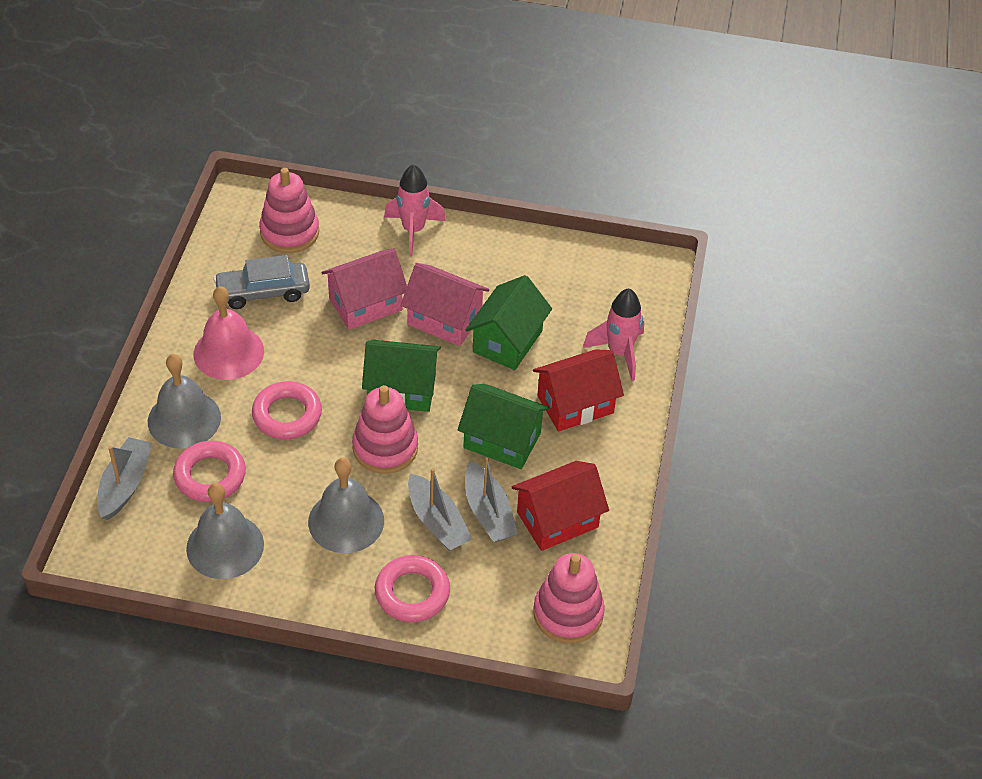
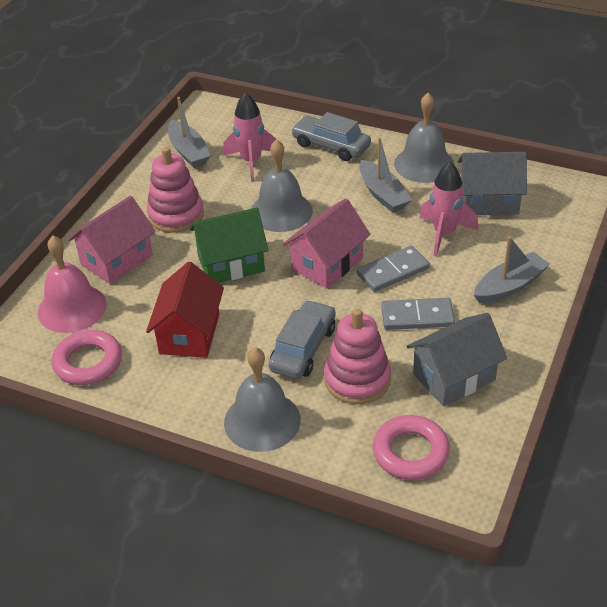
green house: [362,340,441,412] [458,384,549,469] [466,275,552,370] = 3 -> [190,208,268,283] = 1
grey car: [213,255,310,309] = 1 -> [268,300,336,379] [291,112,371,161] = 2
grey domino: none = 0 -> [357,246,430,292] [381,298,455,330] = 2
grey house: none = 0 -> [407,313,507,407] [458,152,527,215] = 2
pink ring: [173,441,246,502] [252,381,322,440] [375,555,450,622] = 3 -> [52,330,122,385] [373,415,450,480] = 2
pink stacking toy: [259,168,319,253] [352,385,418,474] [533,553,605,643] = 3 -> [147,147,204,233] [324,308,391,404] = 2
red house: [512,461,609,551] [533,349,624,431] = 2 -> [146,262,224,358] = 1

